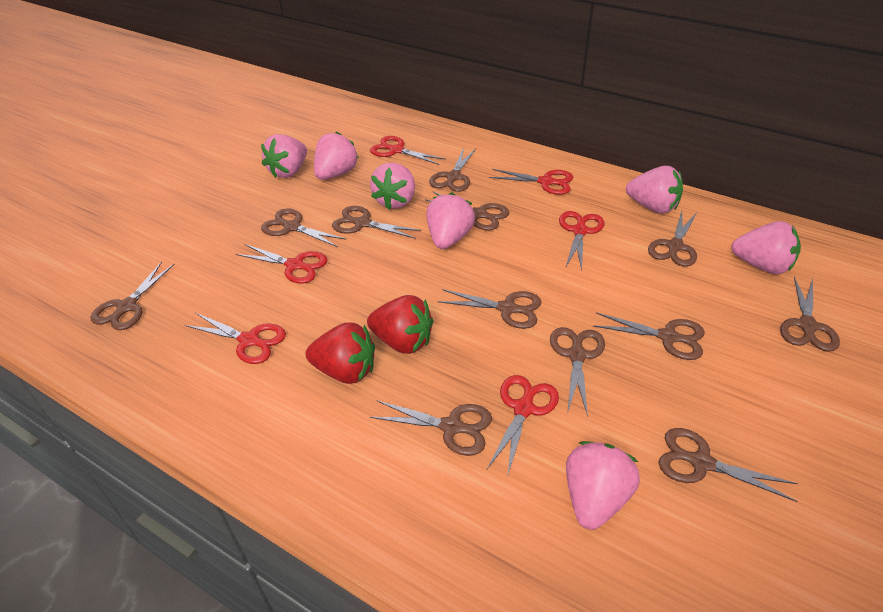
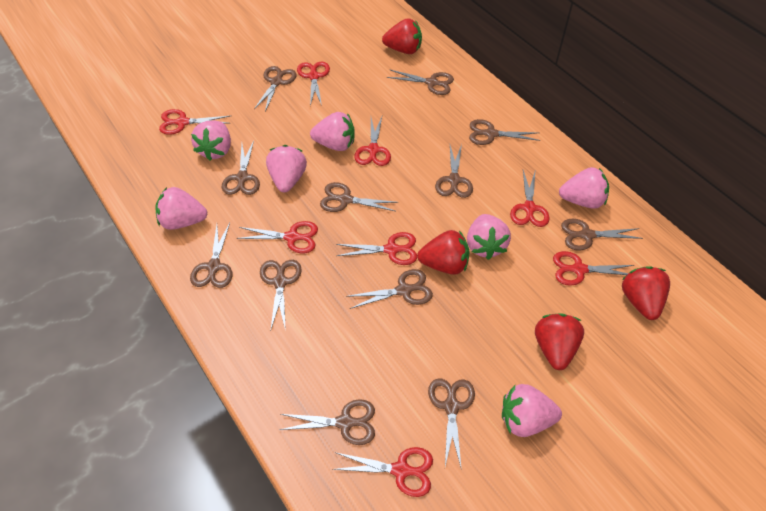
red scissors: [185,313,286,364] [236,244,328,284] [370,136,445,165] [487,375,559,478] [489,169,573,195] [559,211,604,271] = 6 -> [159,109,231,135] [237,221,318,253] [297,62,330,106] [332,447,433,497] [336,232,417,265] [354,117,391,166] [510,169,550,227] [553,251,634,286] = 8
red strawberry: [306,323,375,384] [367,295,433,354] = 2 -> [382,18,422,54] [417,230,470,275] [535,313,584,370] [622,266,670,320] = 4

